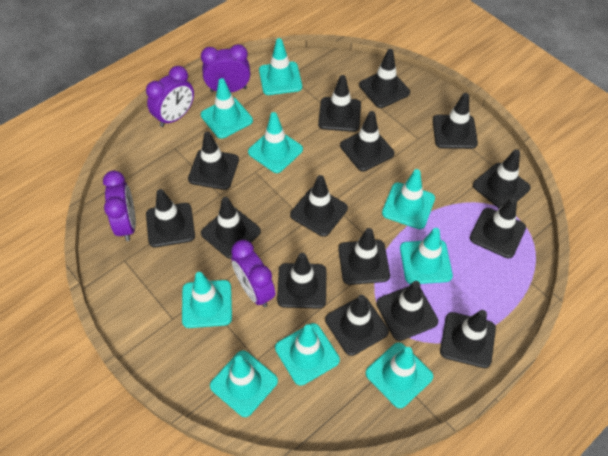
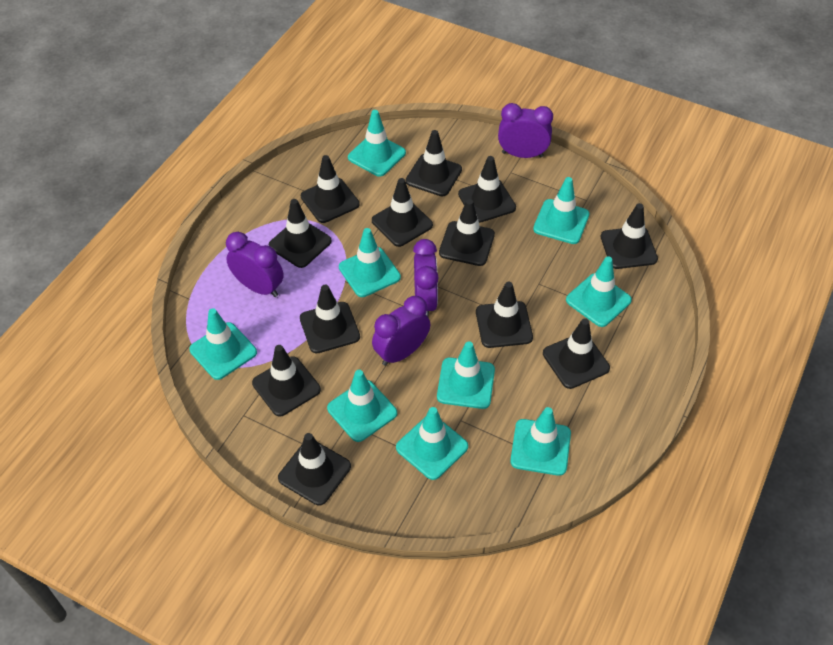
black traffic cone: [146,189,195,247] [188,131,239,190] [201,197,261,259] [277,253,326,309] [290,175,348,237] [318,75,361,132] [325,295,389,356] [338,228,390,285] [340,111,394,172] [359,49,410,108] [376,281,438,341] [433,93,478,149] [440,310,496,368] [470,197,526,258] [473,149,531,209] = 15 -> [252,345,321,416] [269,199,332,268] [278,433,351,506] [300,285,360,354] [301,155,360,223] [372,178,433,247] [406,130,462,197] [439,199,495,266] [458,156,516,223] [476,282,533,348] [543,318,610,389] [601,203,658,269] = 12

